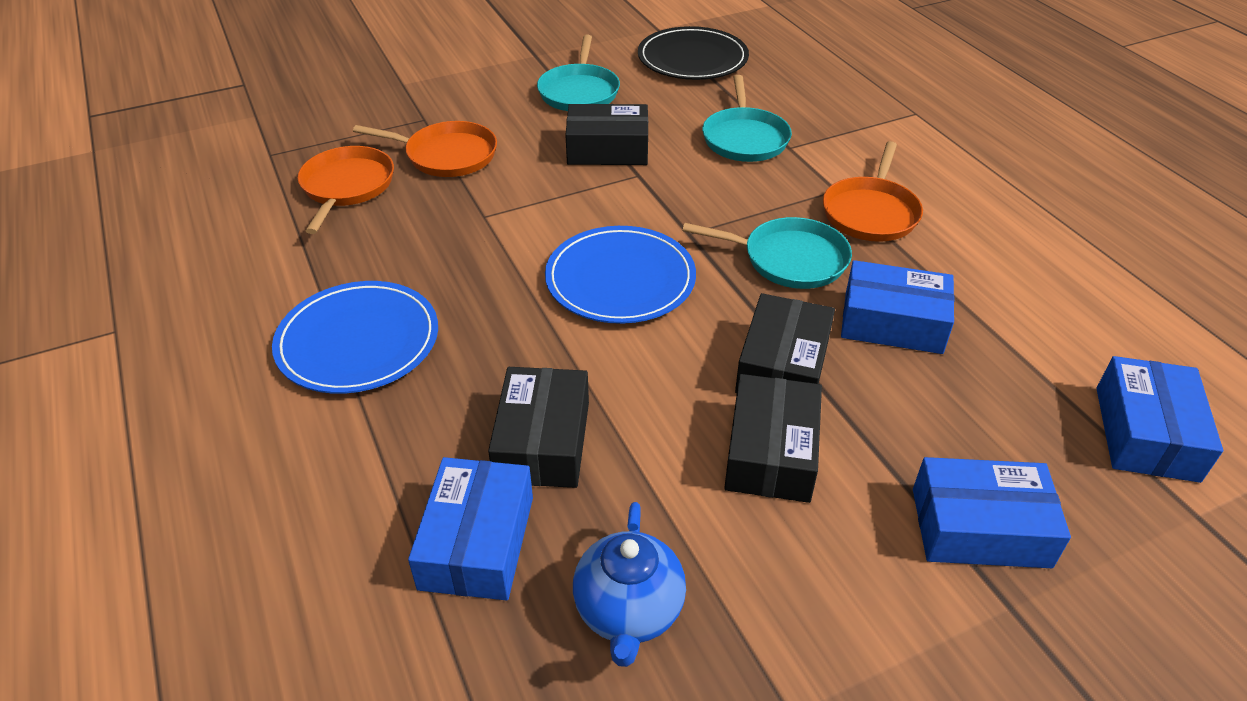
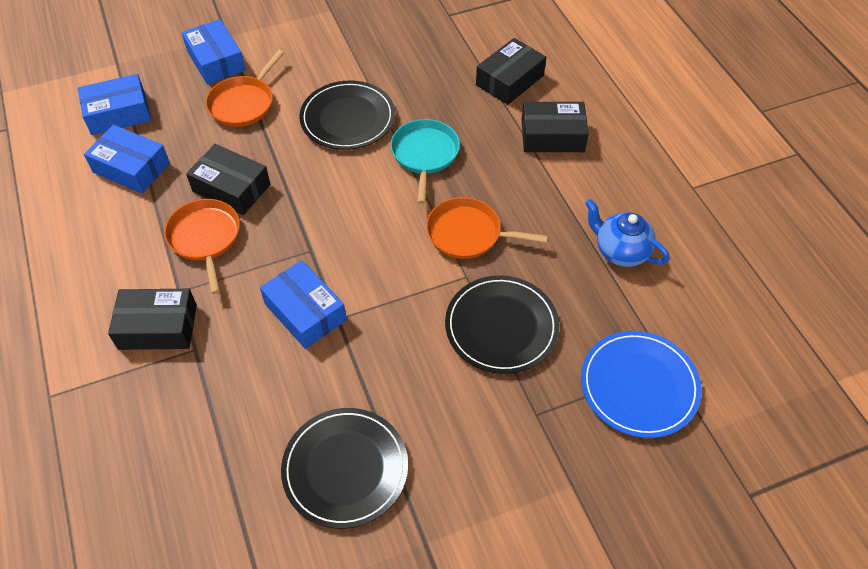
black plate: [638,26,749,80] = 1 -> [281,408,408,529] [299,81,395,150] [445,276,559,374] = 3
blue plate: [272,281,438,394] [545,226,696,324] = 2 -> [581,331,702,438] = 1
turquoise pan: [537,35,620,111] [682,217,852,289] [702,75,792,162] = 3 -> [391,119,460,204] = 1

